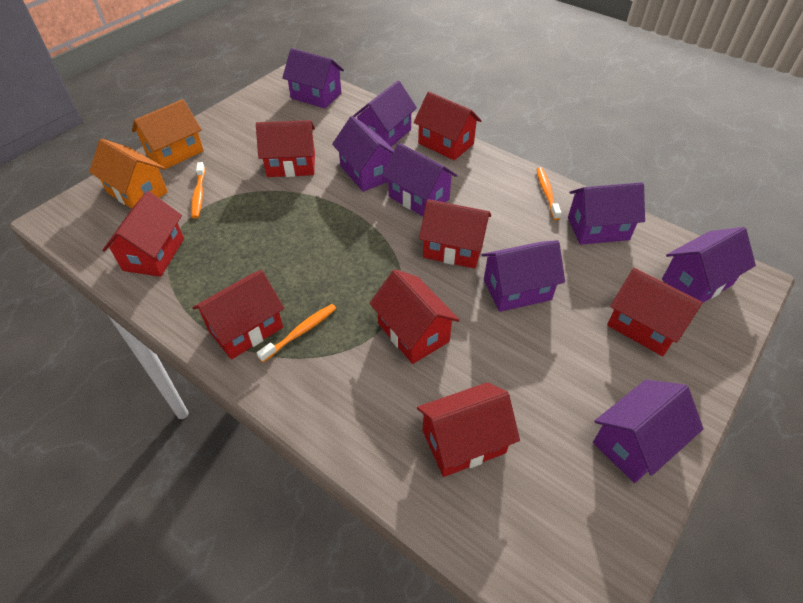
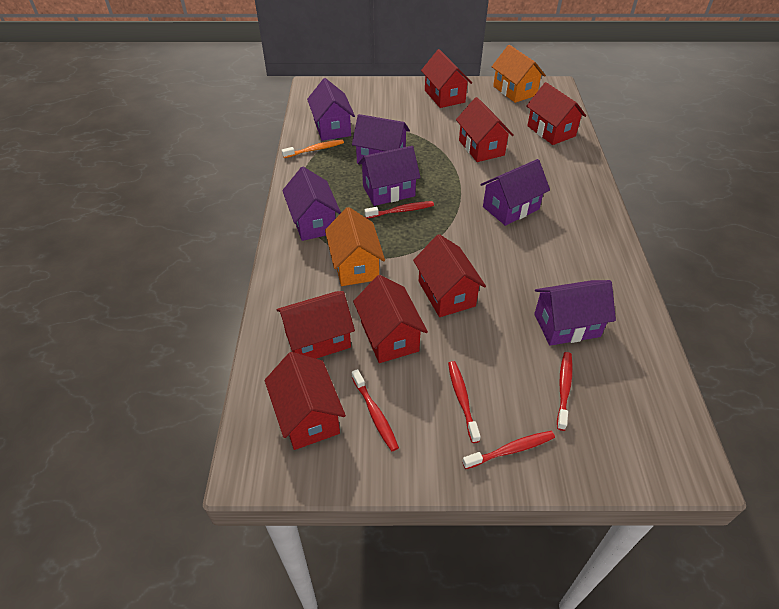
orange toothbrush: [191,162,205,219] [257,304,336,362] [537,167,561,220] = 3 -> [282,139,344,158] = 1
purple house: [282,48,344,109] [332,116,394,192] [353,81,417,147] [382,143,457,216] [482,240,565,312] [568,182,645,245] [593,380,703,483] [662,227,756,303] = 8 -> [282,167,341,241] [307,78,355,141] [352,114,410,163] [358,146,421,206] [481,159,550,226] [534,280,616,346] = 6
red house: [103,191,184,277] [192,270,284,359] [256,120,315,177] [369,269,460,364] [414,92,482,160] [417,382,520,477] [419,199,491,269] [607,268,703,356] = 8 -> [265,352,346,450] [276,291,355,359] [353,275,428,363] [413,234,486,317] [421,49,472,108] [456,97,514,162] [527,82,586,145] = 7
red toothbrush: none = 0 -> [352,369,399,451] [365,201,434,218] [448,361,481,443] [462,431,555,469] [557,352,573,431] = 5

